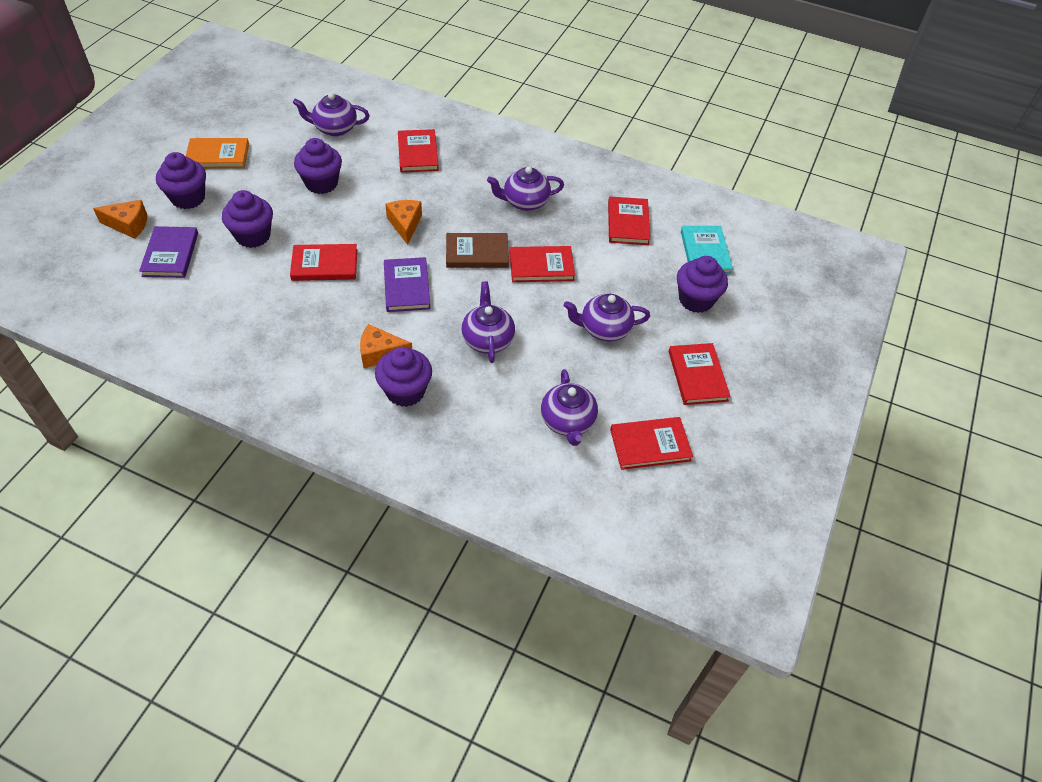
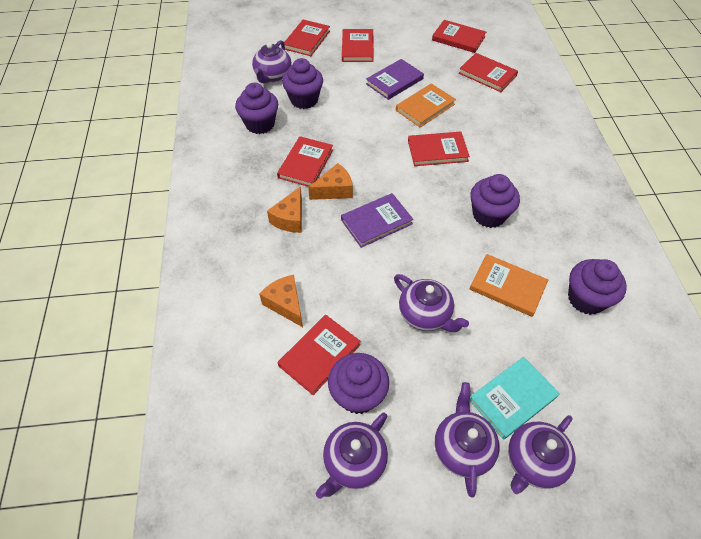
brown book: [446,233,509,268] = 1 -> none = 0
orange book: [186,138,249,168] = 1 -> [396,83,456,127] [470,254,548,317] = 2
red book: [290,244,357,281] [398,129,439,172] [510,246,575,282] [608,196,650,245] [610,417,693,470] [669,343,731,405] = 6 -> [277,136,333,187] [277,315,360,395] [284,20,330,56] [342,29,374,62] [408,132,470,166] [432,20,486,53] [459,53,518,92] = 7

